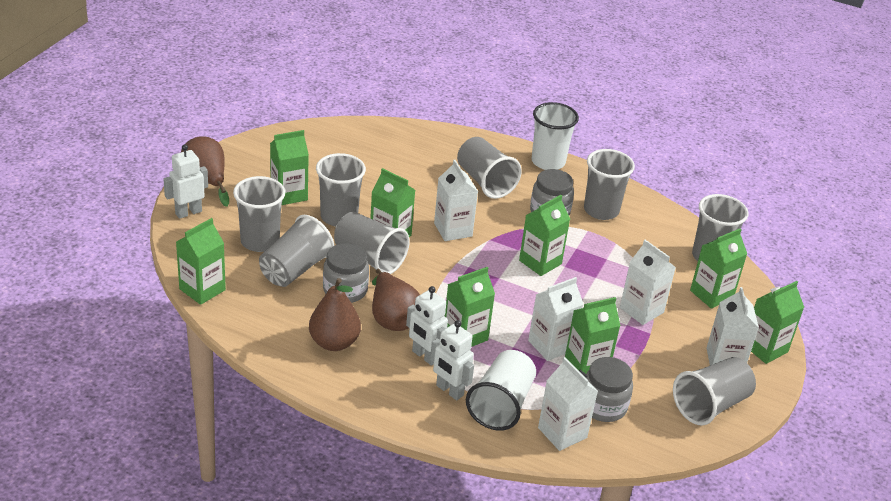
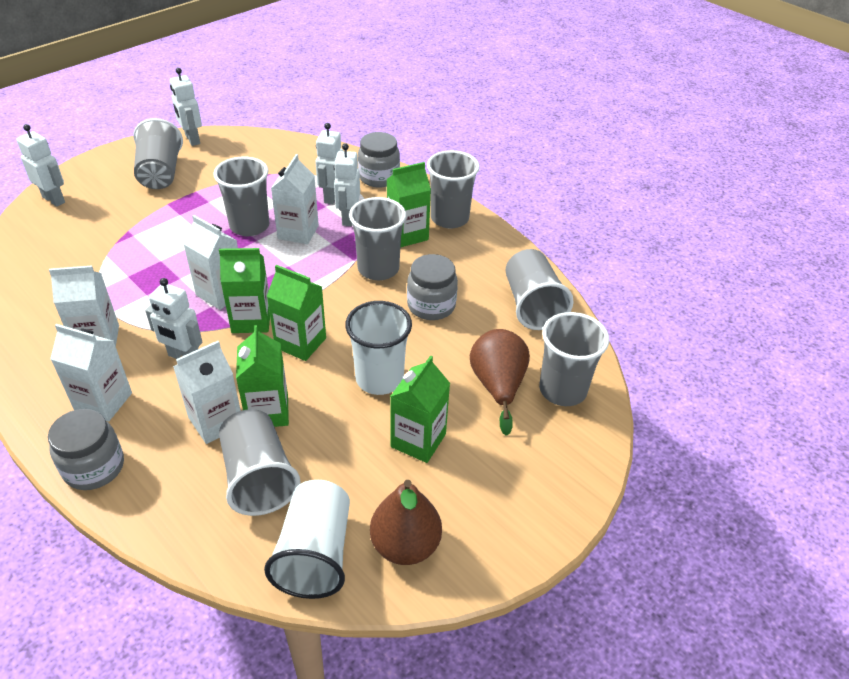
brown pear: [181,136,229,207] [309,278,361,351] [372,269,420,331] = 3 -> [370,480,442,565] [470,329,530,436] = 2
green carton: [176,218,226,305] [270,130,309,205] [370,168,415,237] [445,267,495,347] [519,195,570,276] [565,297,621,374] [690,228,747,309] [751,281,804,364] = 8 -> [219,248,270,333] [236,325,289,427] [267,265,326,361] [386,162,431,247] [390,355,450,463] = 5
grey cup: [233,176,285,252] [259,215,334,287] [316,153,366,226] [334,212,409,274] [457,137,522,199] [584,149,635,220] [673,357,756,426] [692,194,748,261] = 8 -> [133,118,183,189] [213,157,269,236] [219,409,300,516] [349,197,406,280] [427,150,480,229] [506,249,574,330] [539,312,609,406] = 7
white robot: [163,144,208,219] [406,286,448,366] [430,320,474,400] = 3 -> [17,124,65,207] [145,278,202,359] [170,68,202,146] [315,123,343,204] [334,143,360,226] = 5

